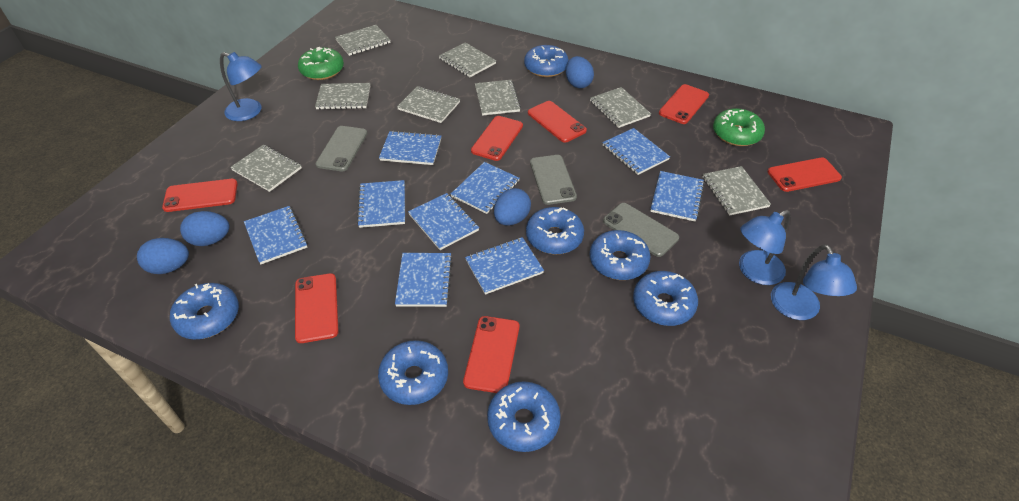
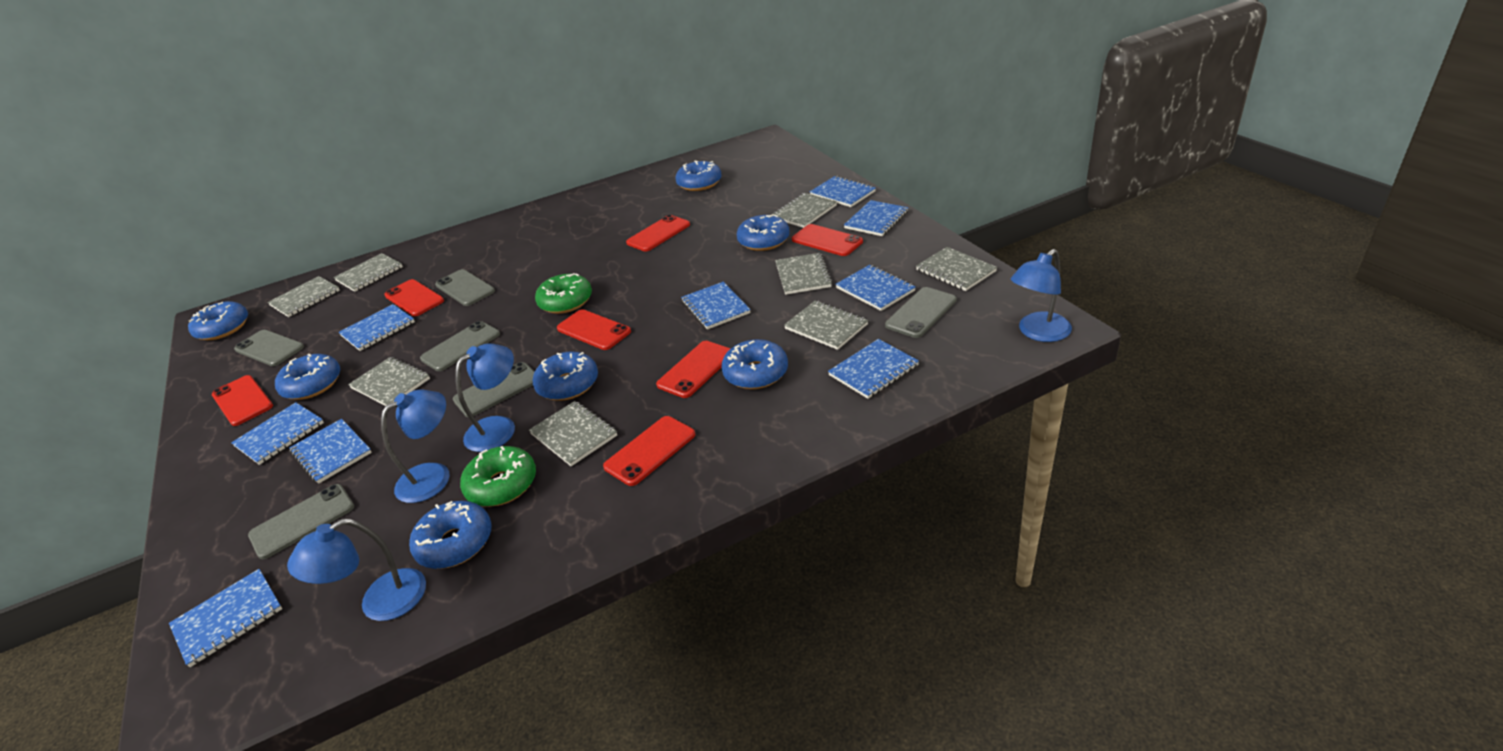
blue egg: [137,238,189,274] [180,211,230,246] [494,188,531,226] [566,56,594,88] = 4 -> none = 0
blue lamp: [220,52,262,121] [739,210,790,285] [771,244,857,320] = 3 -> [287,519,426,621] [381,389,450,503] [455,344,515,452] [1011,249,1072,342] = 4
grey phone: [315,126,367,172] [530,155,577,205] [603,203,679,257] = 3 -> [234,330,304,366] [248,484,354,559] [420,321,500,371] [435,269,495,306] [453,362,535,417] [885,287,957,338] = 6

